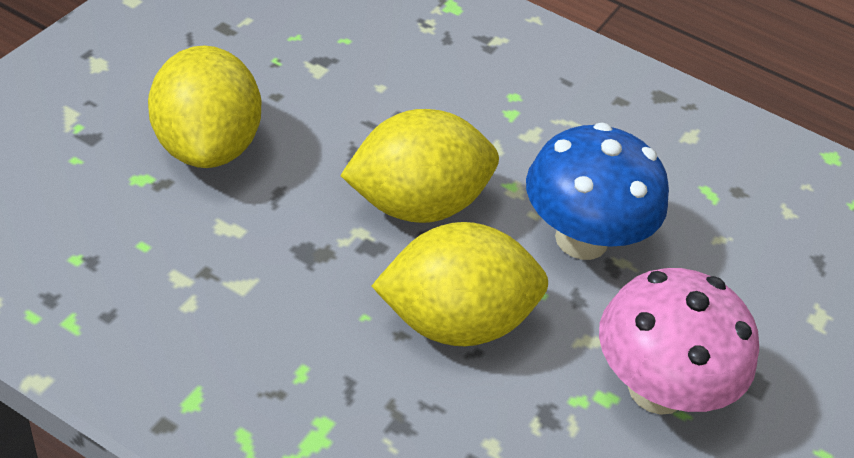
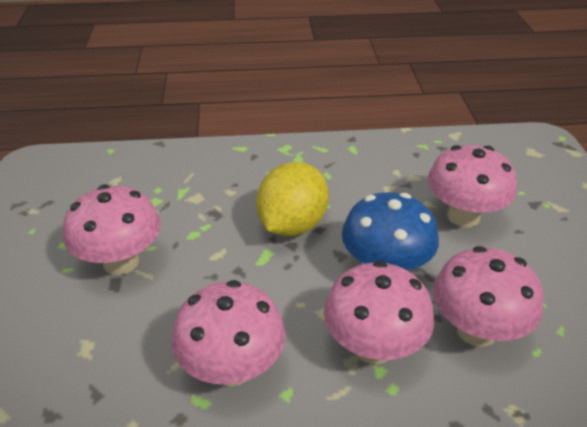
pink mushroom: [599,268,759,415] = 1 -> [63,185,161,275] [172,280,286,387] [324,261,434,364] [427,145,517,227] [433,246,544,347] = 5
yellow lemon: [148,45,261,168] [340,109,499,223] [372,222,548,346] = 3 -> [256,162,329,236] = 1

